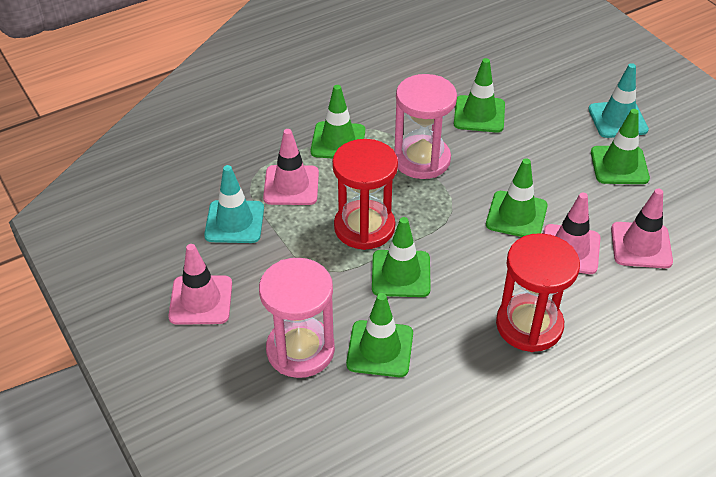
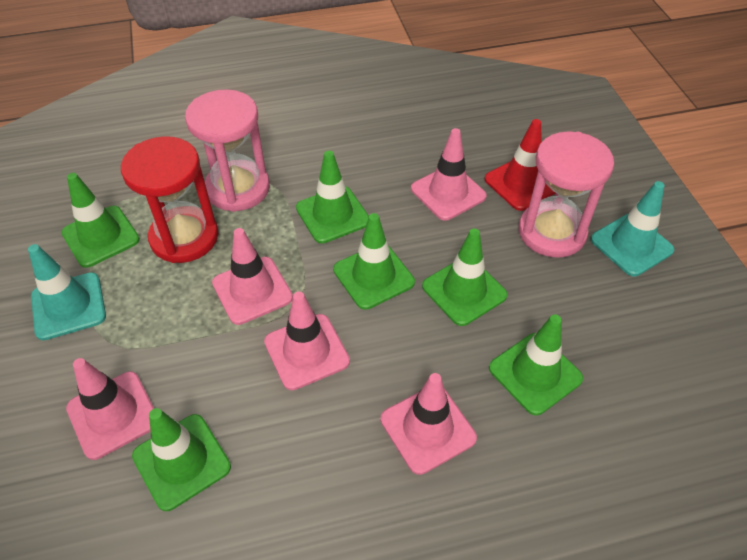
pink traffic cone: [168,244,232,325] [263,129,319,205] [543,193,600,274] [611,189,673,268] = 4 -> [66,358,154,460] [212,228,293,325] [264,292,350,390] [381,373,477,475] [411,128,487,221] = 5
red hourglass: [332,139,398,250] [496,233,580,352] = 2 -> [121,136,218,263] = 1
red traffic cone: none = 0 -> [485,119,556,211] = 1

